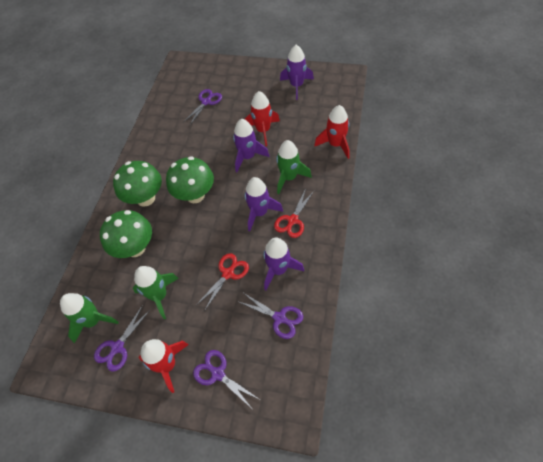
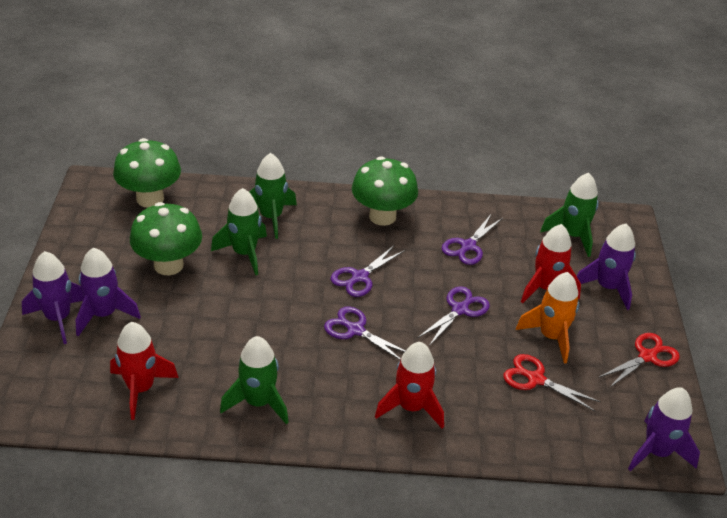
green rocket: [60,293,119,343] [133,266,179,319] [276,140,312,194] = 3 -> [211,188,267,275] [220,336,289,424] [249,153,297,239] [540,173,599,257] = 4
orange rocket: none = 0 -> [516,272,579,364] = 1

